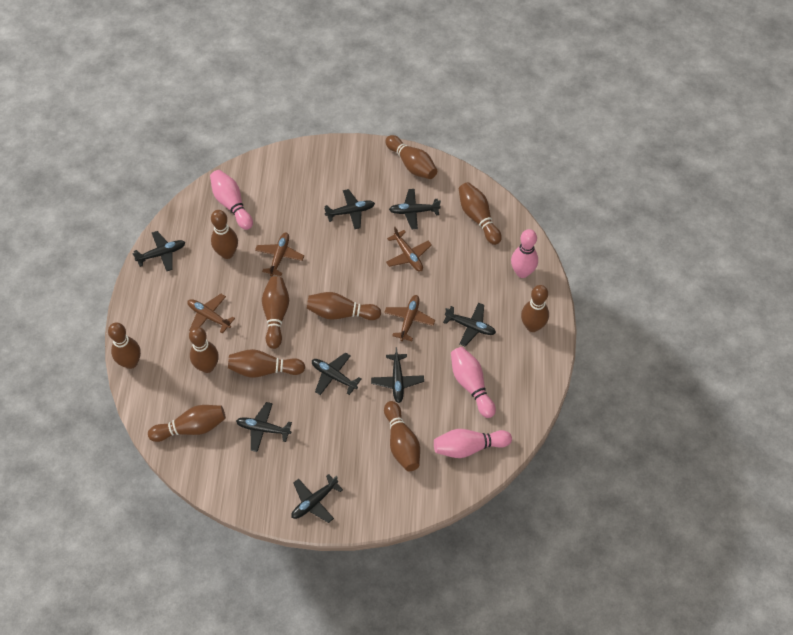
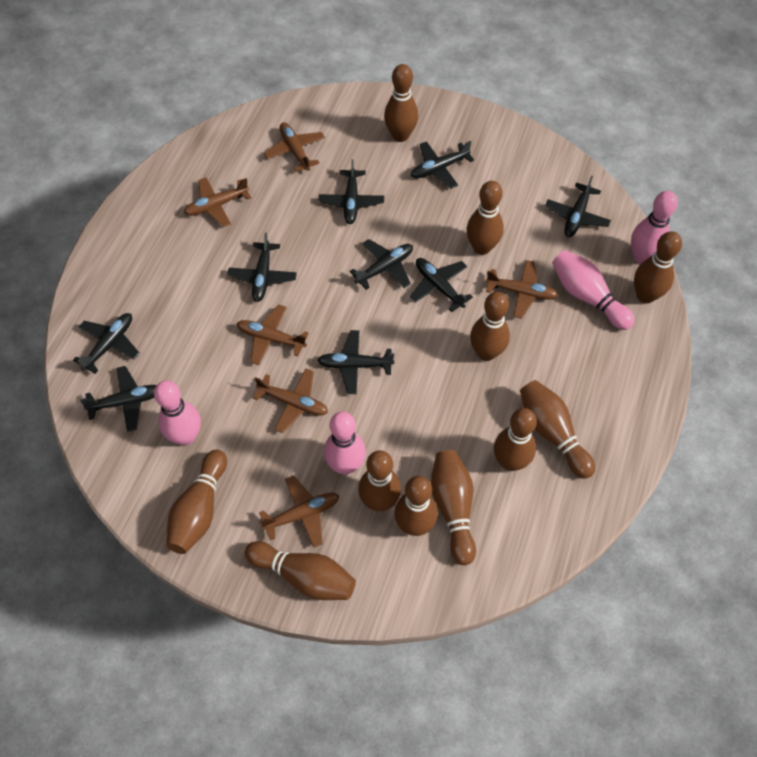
black plane: [132,231,185,271] [236,402,292,452] [291,474,343,523] [312,352,361,395] [324,189,375,229] [371,347,424,403] [389,189,441,229] [443,303,496,346] = 8 -> [73,313,140,374] [79,366,157,432] [227,232,297,302] [318,159,384,224] [318,330,394,394] [349,239,413,290] [409,258,473,312] [411,141,474,189] [545,175,611,237] = 9
brown plane: [187,294,235,334] [255,233,304,276] [384,295,435,341] [386,227,432,271] = 4 -> [184,177,251,227] [236,305,309,365] [253,368,328,433] [259,475,339,548] [264,122,325,172] [486,260,559,319] = 6

